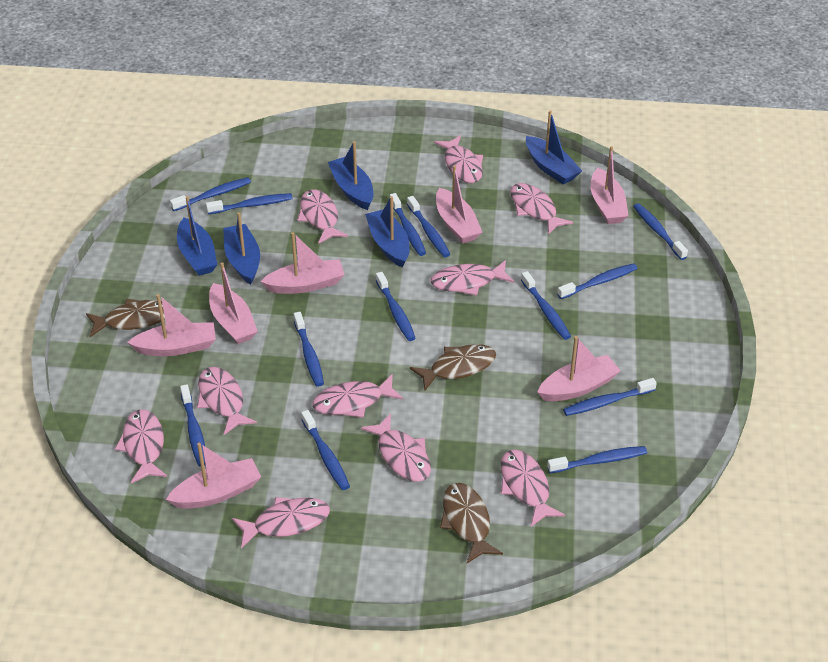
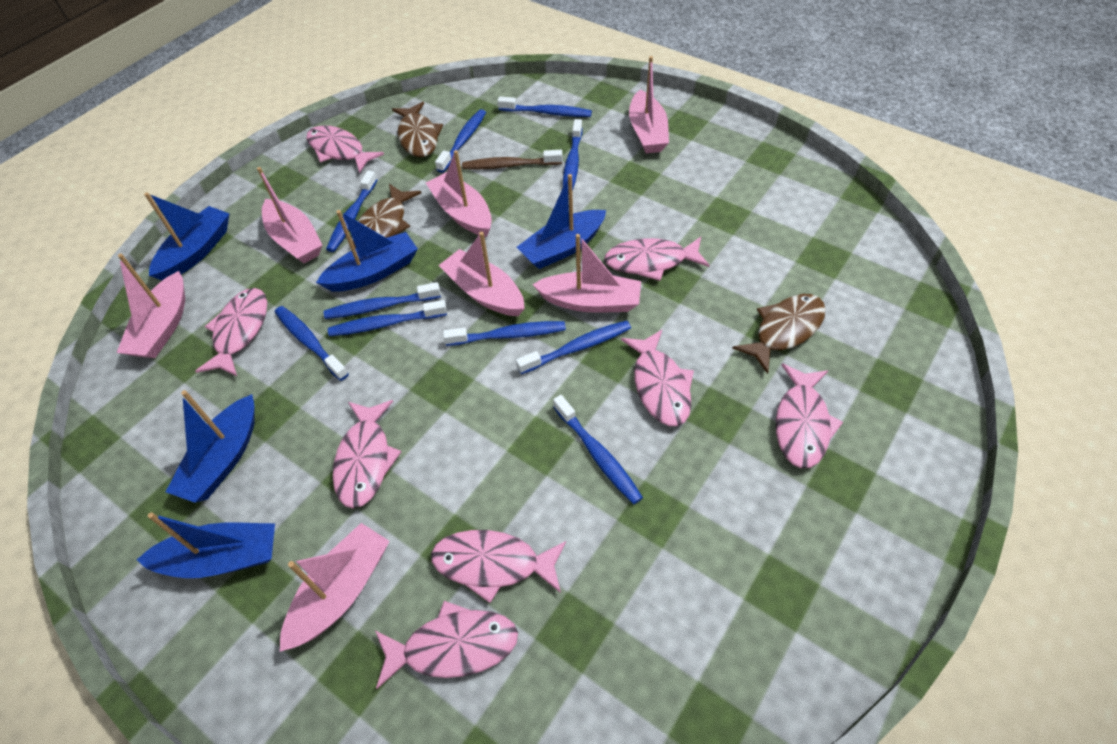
blue toothbrush: [170,177,251,211] [180,384,205,467] [206,193,293,214] [294,312,324,387] [301,410,350,490] [376,272,415,341] [390,193,426,256] [407,196,450,257] [521,271,571,340] [547,446,647,473] [557,263,638,299] [563,378,657,416] [633,203,688,260] = 13 -> [275,306,349,381] [324,282,441,319] [326,170,377,252] [328,300,447,337] [435,109,486,173] [443,321,566,346] [498,97,592,117] [516,320,631,374] [553,395,643,504] [563,119,582,191] = 10
brown toothbrush: none = 0 -> [462,150,563,169] = 1
pink fish: [115,409,168,483] [197,367,257,435] [232,497,330,549] [297,189,348,244] [312,374,403,418] [361,413,431,482] [431,260,514,296] [434,135,483,183] [501,450,565,527] [510,183,573,235] = 10 -> [195,288,267,376] [306,125,384,173] [333,400,401,509] [375,601,518,689] [431,530,566,603] [604,237,710,281] [621,330,694,426] [776,363,843,468] = 8

